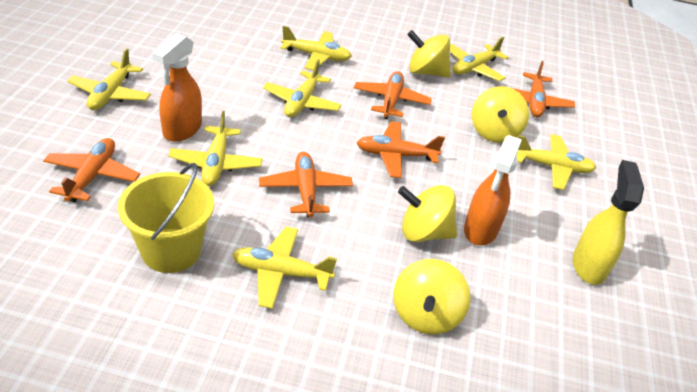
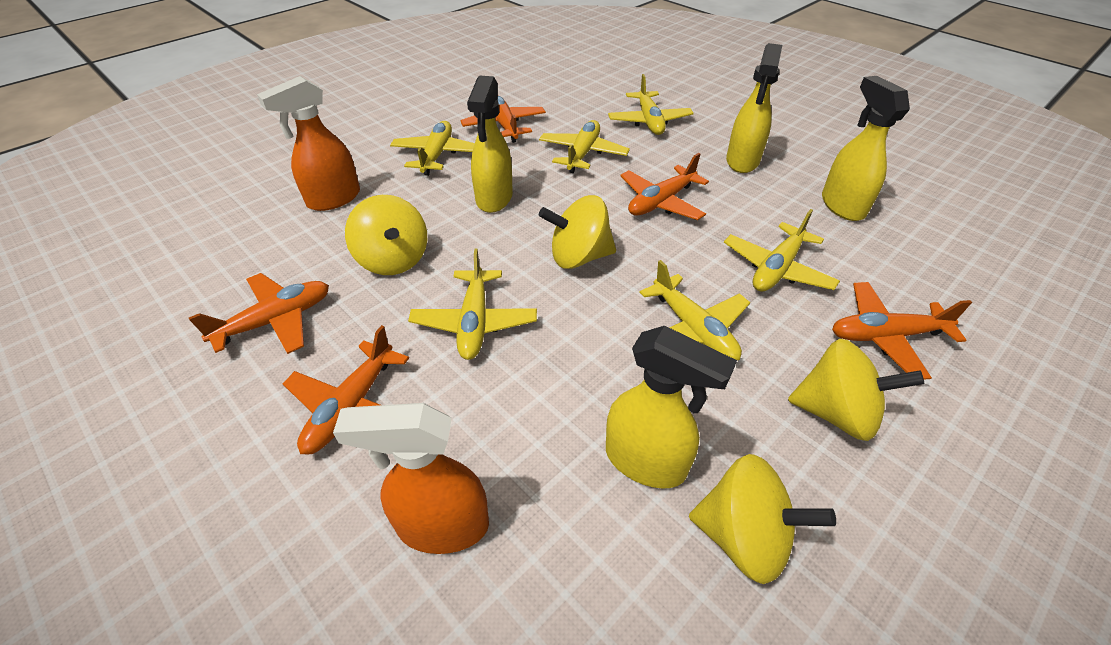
yellow bucket: [118,163,214,273] = 1 -> none = 0
yellow plane: [68,48,151,110] [168,111,262,186] [232,227,337,309] [263,59,342,117] [281,26,352,70] [450,37,509,81] [517,134,596,190] = 7 -> [390,121,475,176] [408,248,537,360] [539,120,630,173] [608,74,694,135] [639,260,750,361] [724,209,840,291] = 6
yellow spray bottle: [573,160,644,285] = 1 -> [467,76,513,213] [606,326,737,489] [726,43,782,173] [822,76,910,221] = 4

